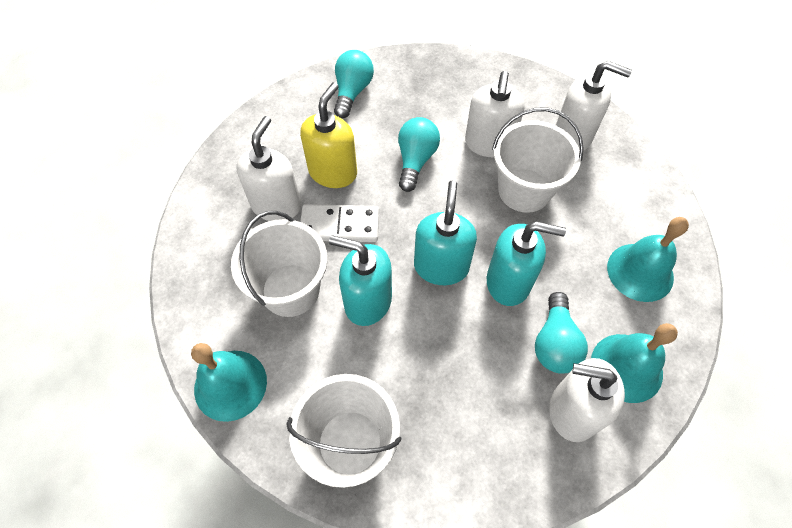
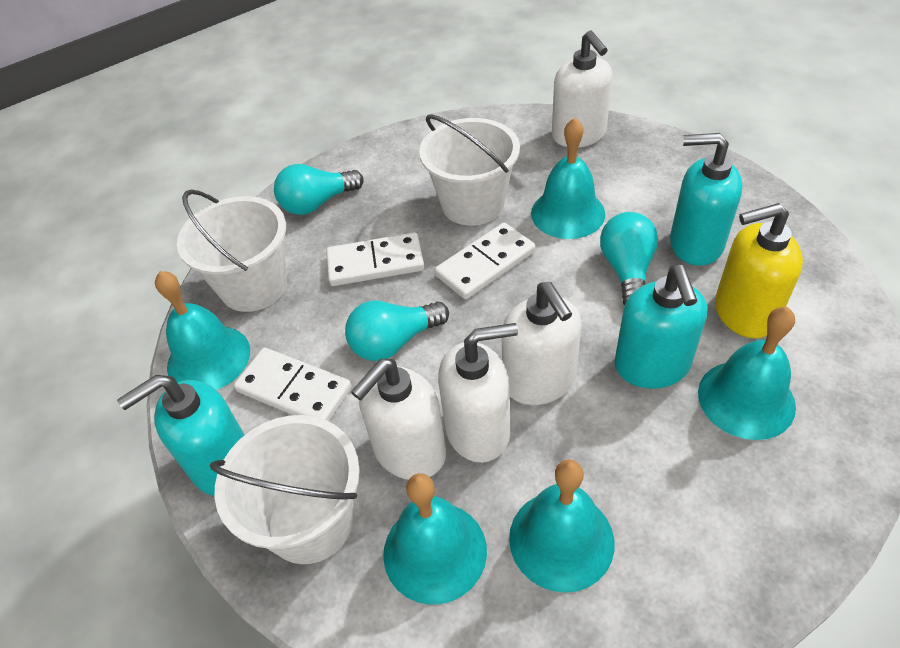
turquoise bell: [191,343,267,422] [591,323,678,403] [607,217,689,302] = 3 -> [155,271,250,390] [383,473,487,605] [509,459,614,593] [531,118,605,239] [698,307,796,440] = 5
white domino: [300,204,379,242] = 1 -> [234,348,352,421] [326,232,424,286] [435,223,535,299] = 3

